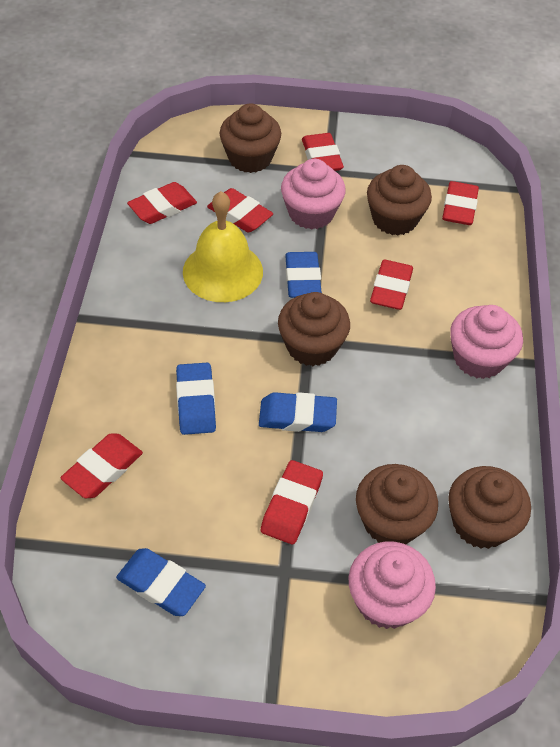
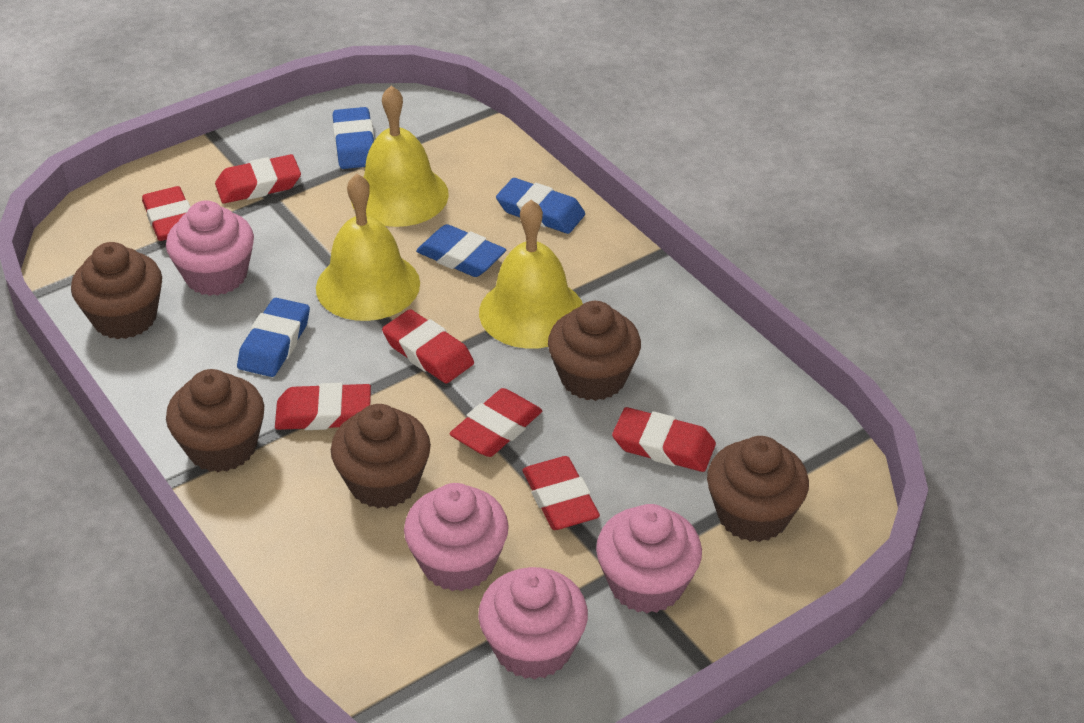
pink cupcake: [281,159,346,230] [349,541,436,629] [450,305,523,379] = 3 -> [166,200,254,296] [404,483,509,591] [478,567,588,679] [596,504,702,613] = 4
yellow bell: [183,191,263,302] = 1 -> [316,174,420,321] [351,86,449,227] [479,200,583,349] = 3

